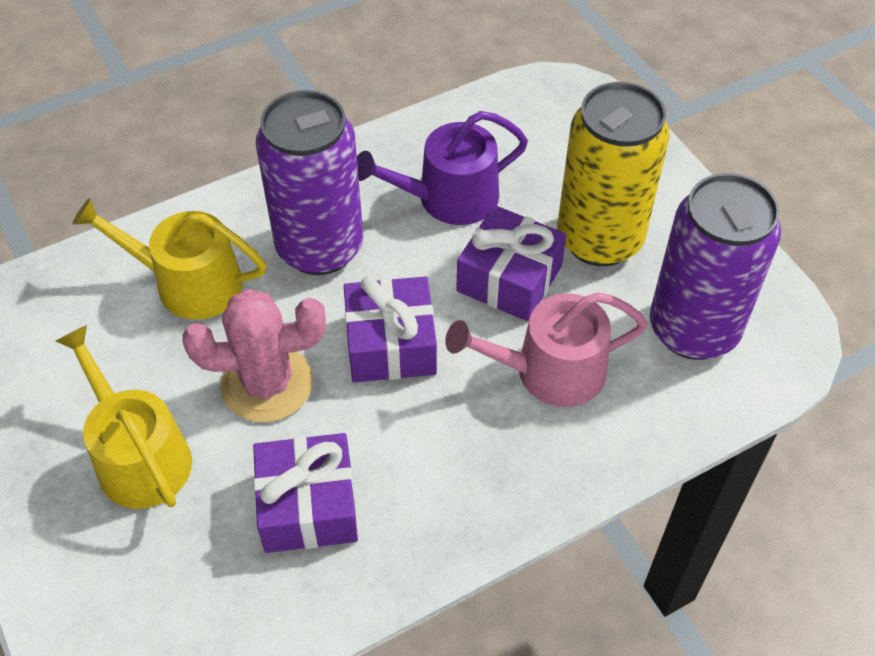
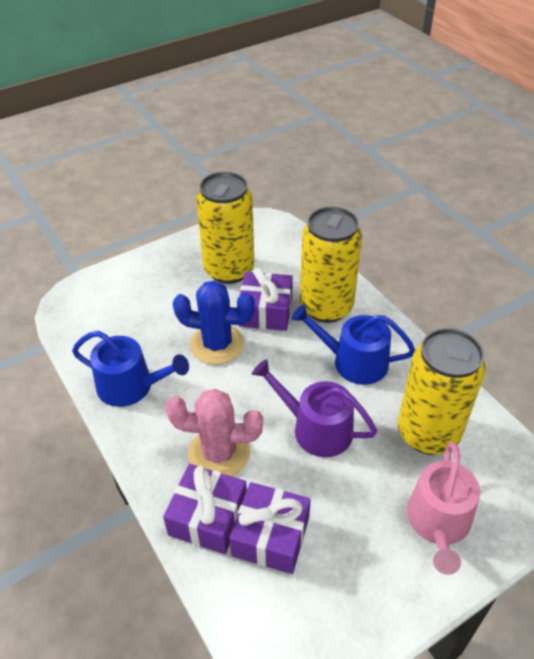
blue cactus: none = 0 -> [173,280,255,365] = 1
blue watering can: none = 0 -> [72,331,189,407] [292,304,415,385] = 2
purple can: [256,90,363,275] [650,173,781,360] = 2 -> none = 0
yellow can: [558,82,670,266] = 1 -> [196,172,254,284] [300,207,362,323] [398,328,486,455] = 3
yellow watering can: [56,325,192,509] [72,198,267,320] = 2 -> none = 0

